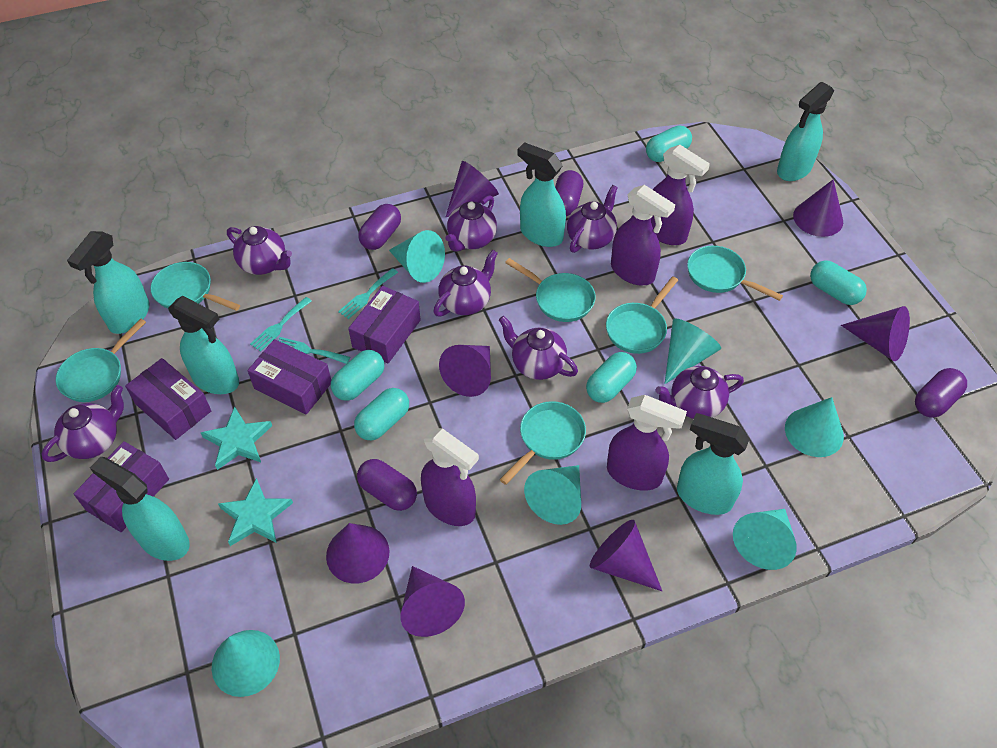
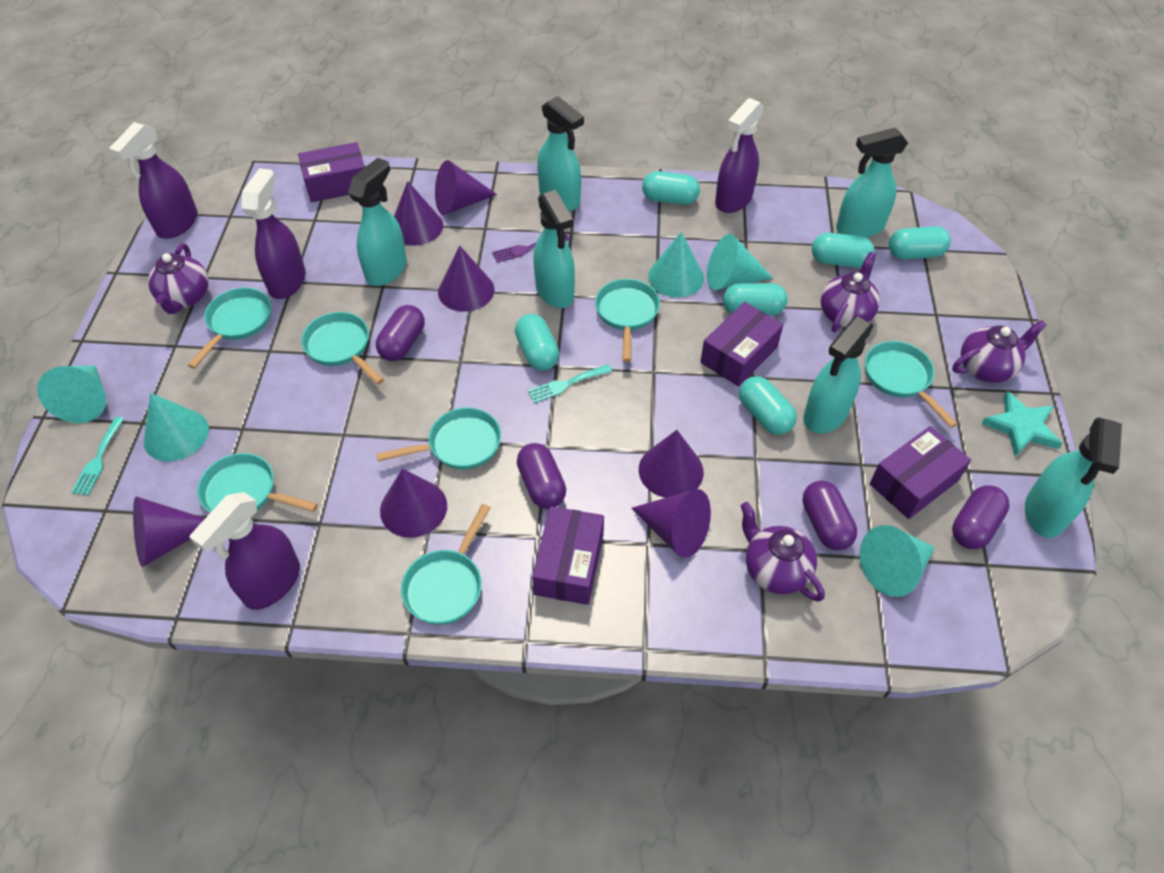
purple fork: none = 0 -> [492,234,569,262] = 1
purple teapot: [42,385,124,462] [227,226,292,275] [433,250,498,317] [445,195,497,252] [499,316,578,380] [567,185,618,253] [655,366,744,419] = 7 -> [148,243,209,314] [740,502,825,602] [821,252,880,332] [952,320,1047,383] = 4
turquoise capsule: [331,350,384,401] [354,388,409,440] [586,352,637,403] [646,126,692,162] [810,261,867,305] = 5 -> [515,314,559,371] [642,171,700,205] [723,283,788,316] [739,376,797,435] [812,233,875,268] [888,226,951,259] = 6
turquoise cone: [212,630,280,697] [389,230,445,283] [524,465,581,525] [665,318,721,384] [733,509,797,570] [785,397,844,457] = 6 -> [37,365,106,423] [143,393,209,461] [648,232,704,298] [707,234,773,290] [860,525,935,597] = 5
turquoise fork: [250,297,312,352] [278,337,350,364] [338,268,398,319] = 3 -> [71,417,124,495] [528,365,612,403] = 2
turquoise pan: [56,318,146,402] [150,262,240,311] [500,401,586,485] [505,258,596,322] [606,276,678,354] [687,246,783,301] = 6 -> [188,288,271,369] [197,453,318,513] [301,312,384,385] [376,407,501,470] [401,504,490,625] [595,279,660,362] [865,341,958,428] = 7
turquoise star: [201,406,272,470] [218,478,293,546] = 2 -> [981,391,1063,456] = 1

